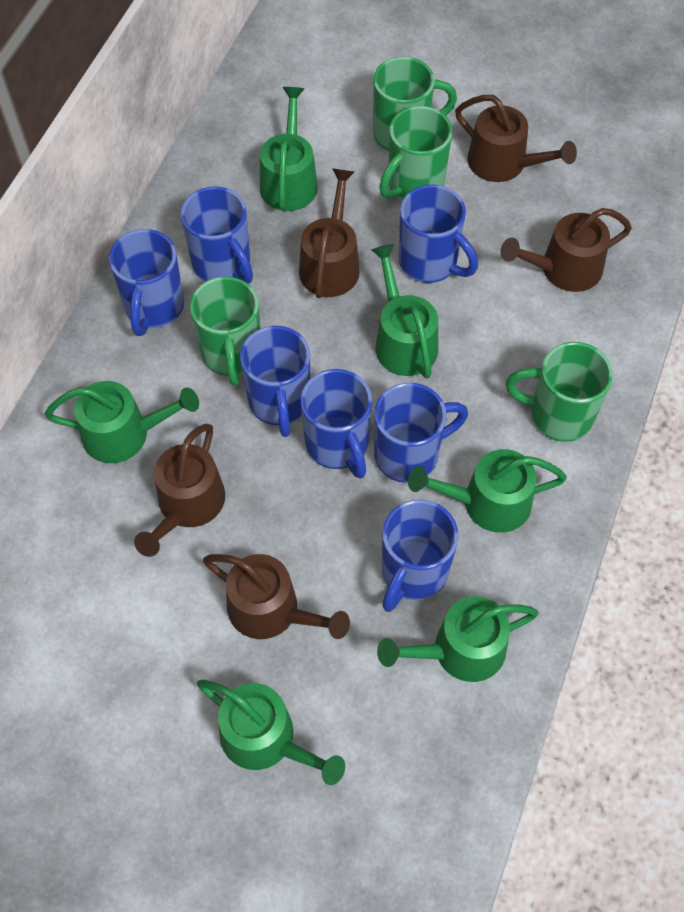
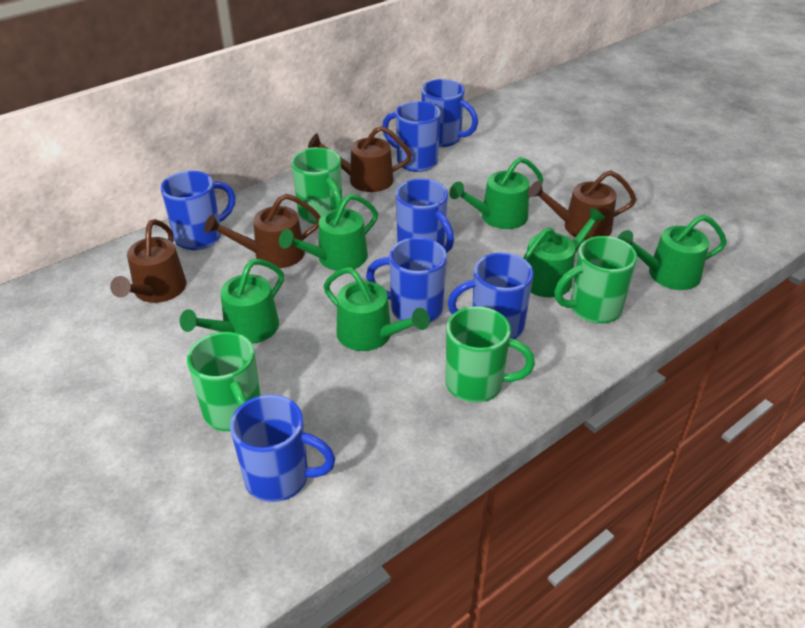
brown watering can: [134,424,225,557] [203,554,350,639] [299,168,360,298] [455,95,577,182] [500,208,632,292] = 5 -> [110,219,187,303] [204,194,321,268] [308,126,412,192] [528,170,636,240] = 4

